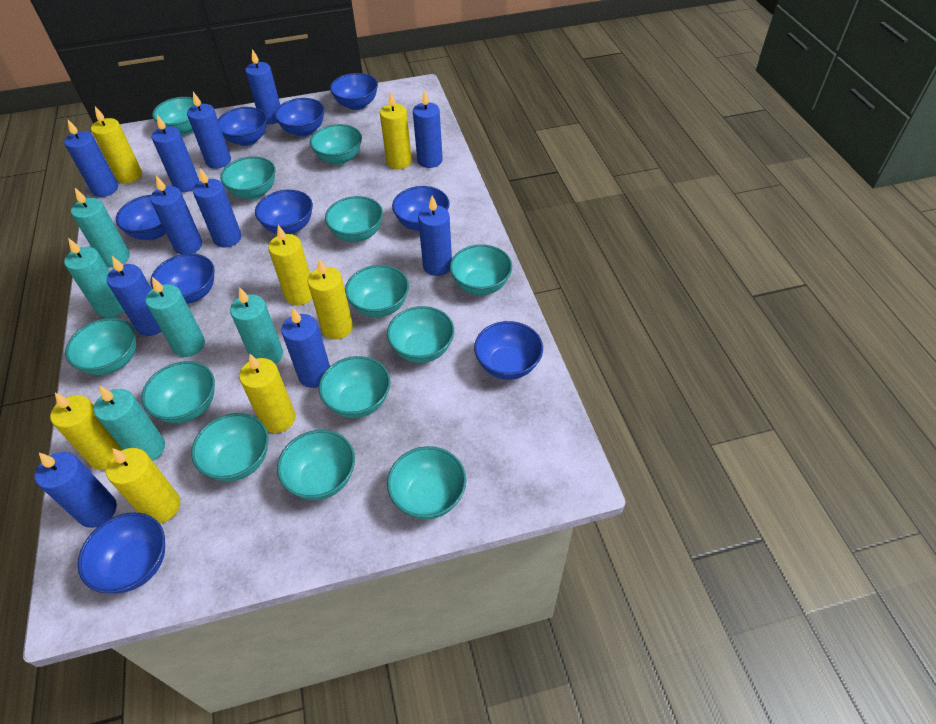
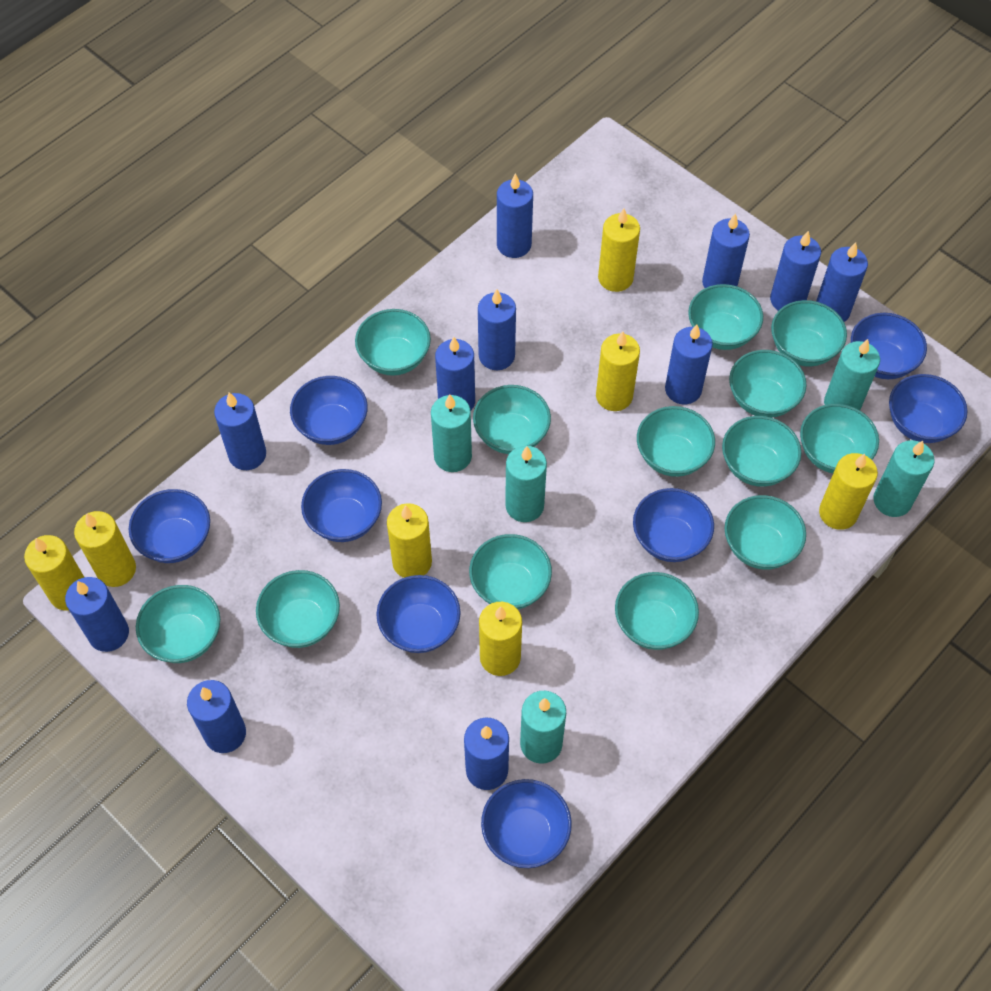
blue bowl: [78,512,165,593] [116,195,166,240] [151,253,215,304] [218,107,267,146] [255,190,313,234] [275,98,325,137] [330,73,378,110] [392,186,450,231] [474,321,543,380] = 9 -> [129,489,210,563] [290,376,368,445] [301,469,382,542] [376,575,461,653] [481,779,572,868] [633,488,714,562] [851,313,927,379] [889,374,968,443] = 8

